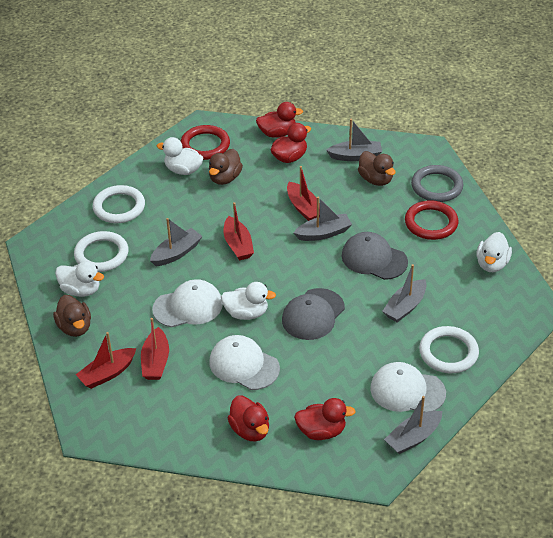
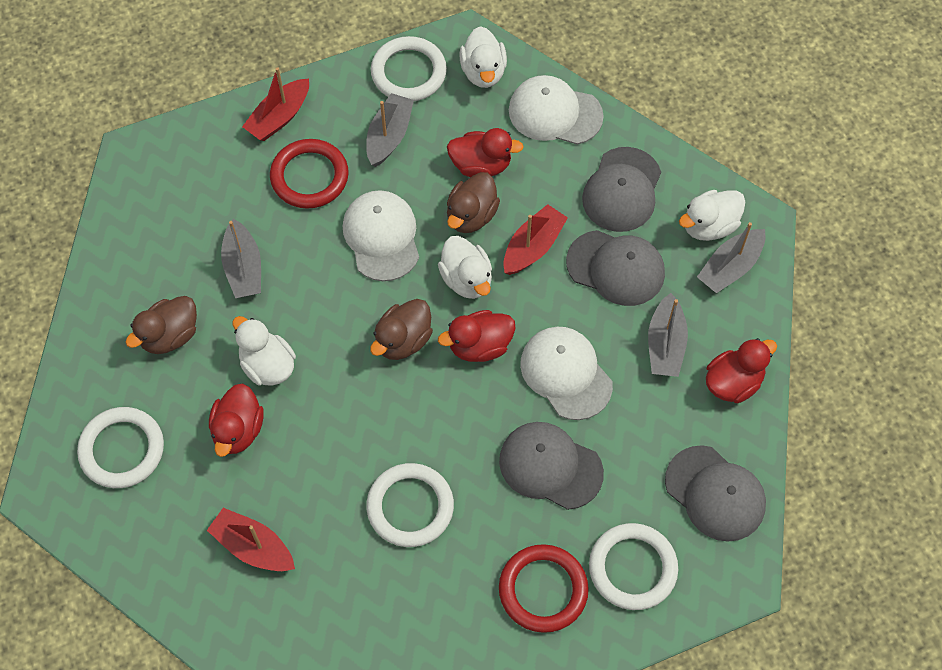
grey boat: [150,218,203,266] [294,197,352,241] [326,119,382,161] [382,264,427,322] [384,396,442,454] = 5 -> [221,219,261,298] [366,93,414,167] [648,293,688,377] [697,222,766,293] = 4
grey cap: [282,288,345,340] [341,232,408,280] = 2 -> [499,422,604,510] [566,230,665,306] [582,147,661,232] [665,445,766,542] = 4
grey ring: [411,165,463,202] = 1 -> none = 0
red boat: [76,332,136,389] [141,318,169,380] [224,202,254,261] [287,166,320,221] = 4 -> [207,508,295,571] [242,67,309,141] [503,204,568,275] = 3
white ring: [74,231,129,272] [93,185,145,223] [419,326,479,373] = 3 -> [77,407,164,488] [366,463,454,547] [371,36,447,101] [589,523,678,610] = 4

